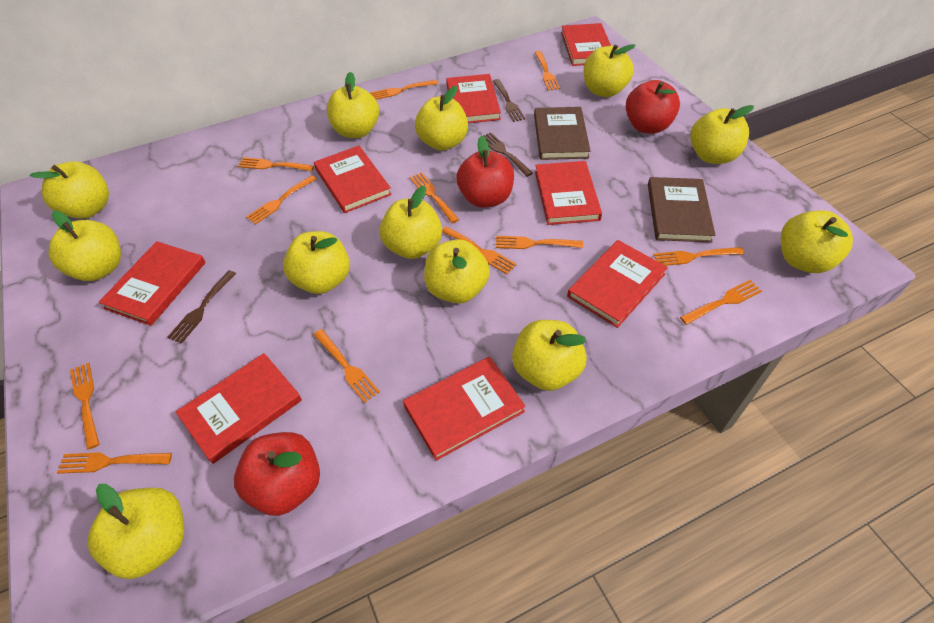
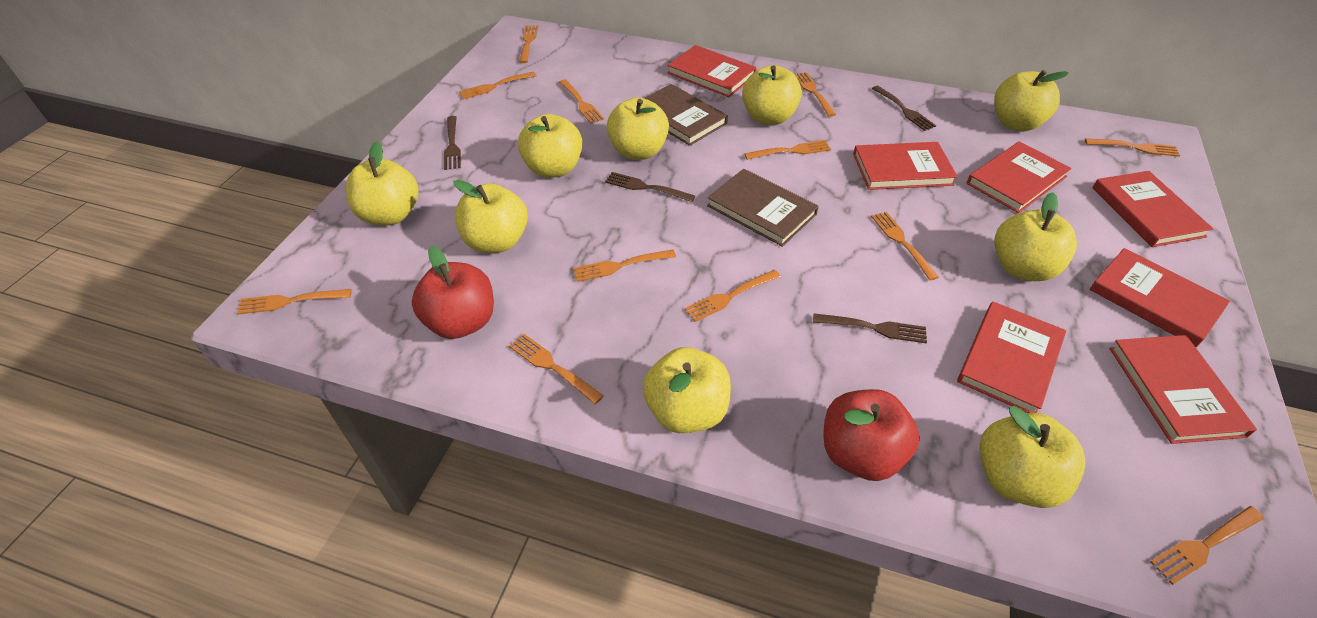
brown fork: [167,270,236,344] [483,132,533,177] [493,79,525,122] = 3 -> [444,116,461,170] [605,172,695,202] [813,313,927,343] [872,86,936,131] = 4
red apple: [234,432,320,516] [456,136,514,208] [626,80,680,134] = 3 -> [412,246,494,339] [823,389,920,481] = 2
red book: [99,241,206,326] [176,353,302,464] [314,146,392,213] [403,357,526,461] [446,74,501,123] [535,161,602,225] [561,23,611,66] [567,240,668,328] = 8 -> [667,45,756,97] [853,142,958,190] [957,302,1066,413] [967,141,1072,213] [1090,248,1230,347] [1092,171,1213,247] [1109,335,1257,444] = 7
yellow apple: [30,161,109,219] [48,211,121,281] [87,484,184,579] [283,231,350,294] [327,72,379,138] [380,185,442,259] [415,86,468,151] [424,239,490,303] [512,320,587,391] [584,44,636,97] [690,105,754,164] [781,210,853,273] = 12 -> [346,141,418,225] [453,180,528,253] [518,114,582,178] [607,97,669,160] [643,347,731,433] [742,65,802,125] [979,406,1086,508] [994,70,1069,131] [994,192,1077,281] = 9

